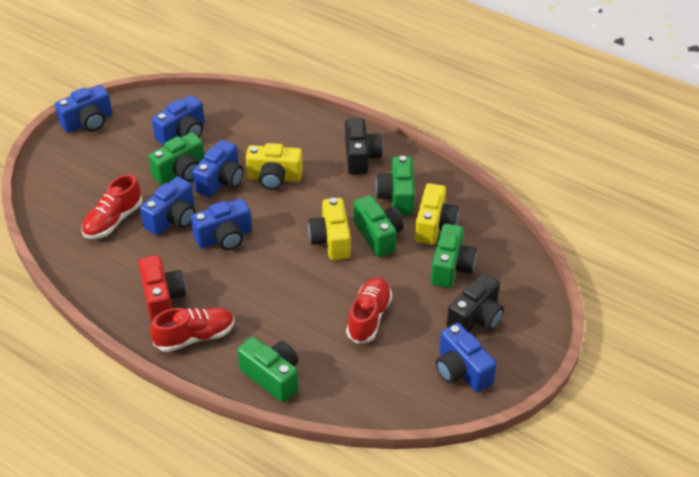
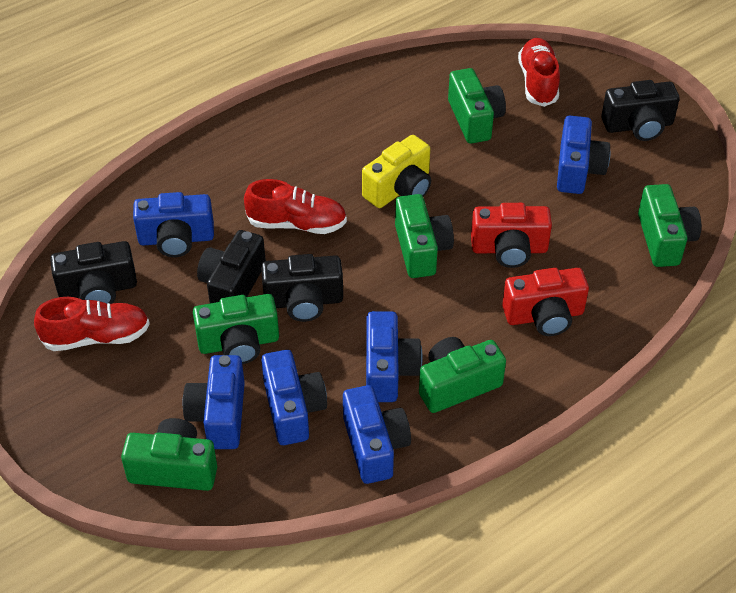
black camera: [345,118,383,175] [447,272,504,332] = 2 -> [50,241,137,304] [197,230,266,303] [261,254,343,322] [601,80,680,141] = 4
green camera: [149,132,204,185] [237,337,298,402] [353,195,403,257] [376,156,415,215] [431,223,476,288] = 5 -> [121,418,217,491] [193,294,279,364] [395,194,454,278] [419,337,506,413] [448,68,506,144] [638,184,701,267] = 6
red camera: [138,255,186,321] = 1 -> [471,203,552,268] [502,268,589,336] = 2
yellow camera: [246,143,303,190] [308,198,351,260] [415,183,459,245] = 3 -> [362,135,431,208] = 1

